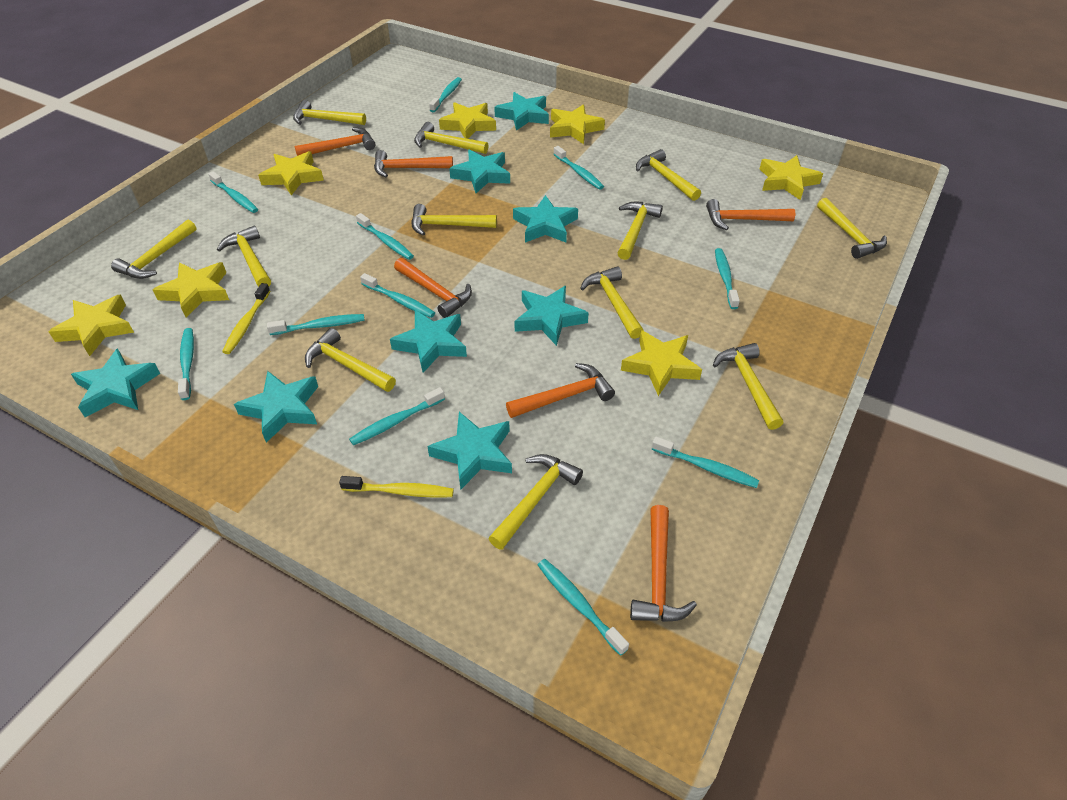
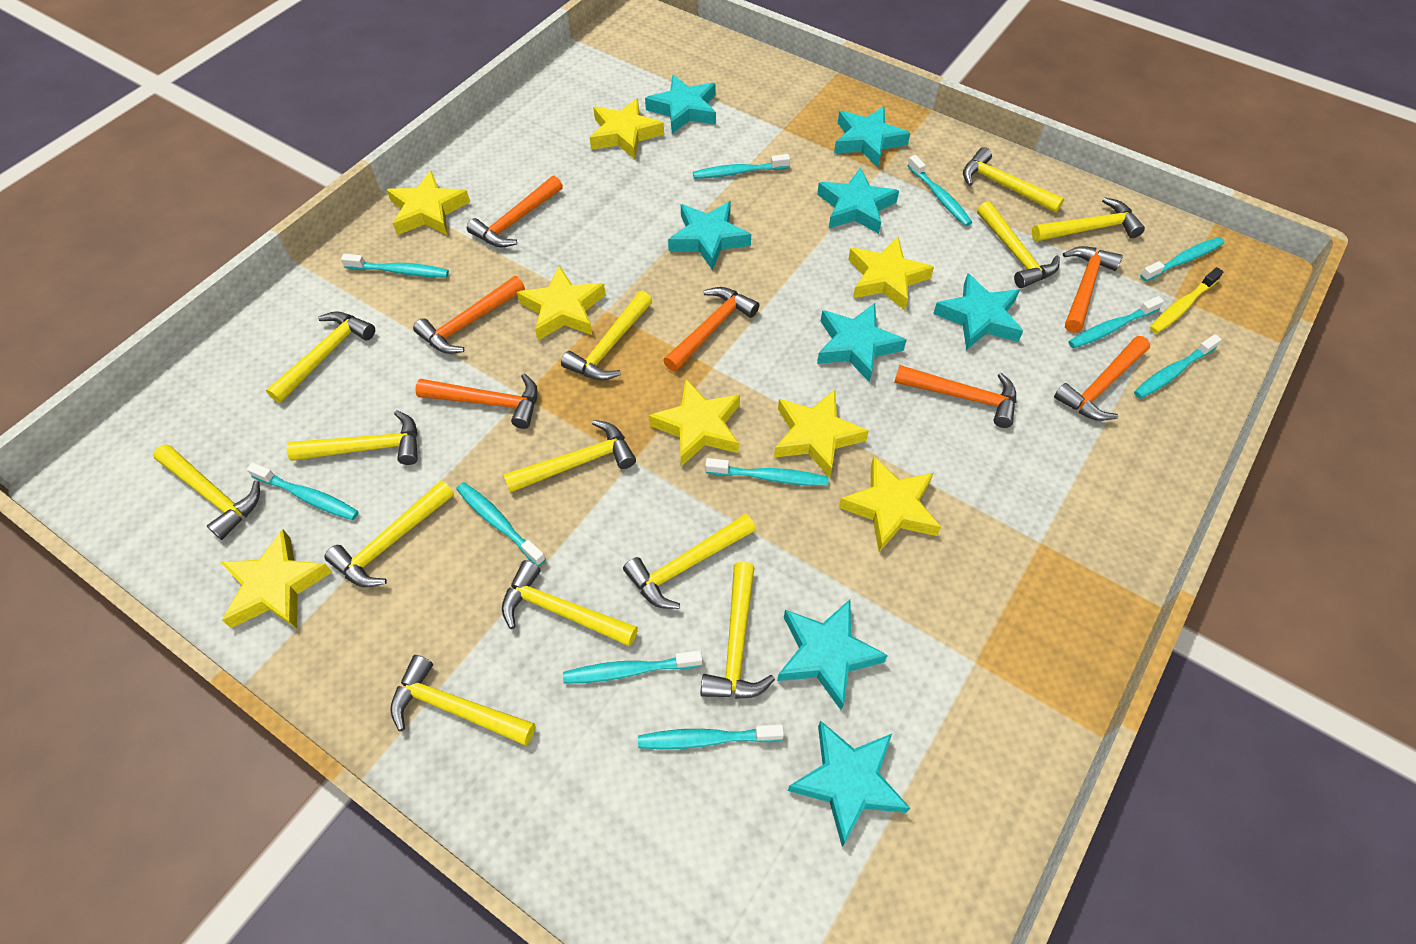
orange hammer: [295,127,375,156] [374,150,453,177] [394,258,472,318] [506,363,615,418] [630,505,697,622] [706,199,795,230] = 6 -> [413,276,525,354] [415,374,538,429] [467,176,563,247] [663,287,759,372] [894,365,1016,428] [1054,336,1150,421] [1063,246,1123,333] = 7
yellow hammer: [111,220,197,279] [217,226,271,287] [293,100,366,125] [305,328,396,392] [411,204,497,235] [414,122,489,154] [488,454,583,550] [580,266,644,339] [618,202,663,260] [636,149,701,201] [713,343,783,430] [817,198,887,259] = 12 -> [153,444,260,540] [266,311,375,403] [286,410,418,465] [325,480,454,587] [390,655,535,745] [502,560,638,646] [503,420,636,493] [561,291,652,381] [623,514,756,609] [700,562,775,699] [963,147,1064,213] [977,201,1060,288] [1032,197,1145,241] = 13
yellow star: [48,295,134,356] [153,262,229,317] [258,151,324,195] [439,102,496,139] [550,104,605,144] [621,330,702,396] [759,155,823,200] = 7 -> [221,529,332,629] [387,170,470,235] [517,266,606,340] [590,98,664,159] [649,379,740,466] [774,390,869,478] [839,457,941,552] [848,237,934,310] = 8
yellow toothbrush: [222,283,270,354] [339,476,454,498] = 2 -> [1150,267,1223,334] = 1

